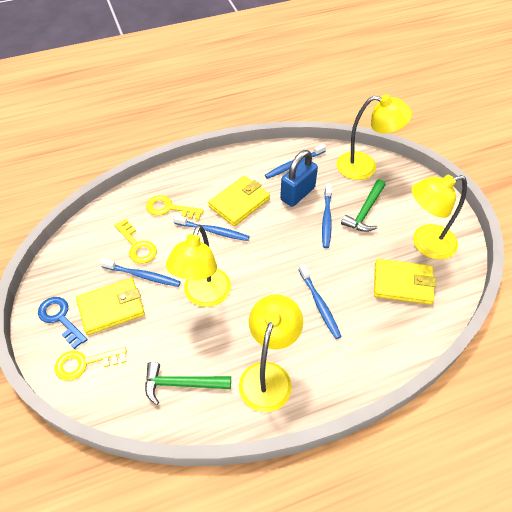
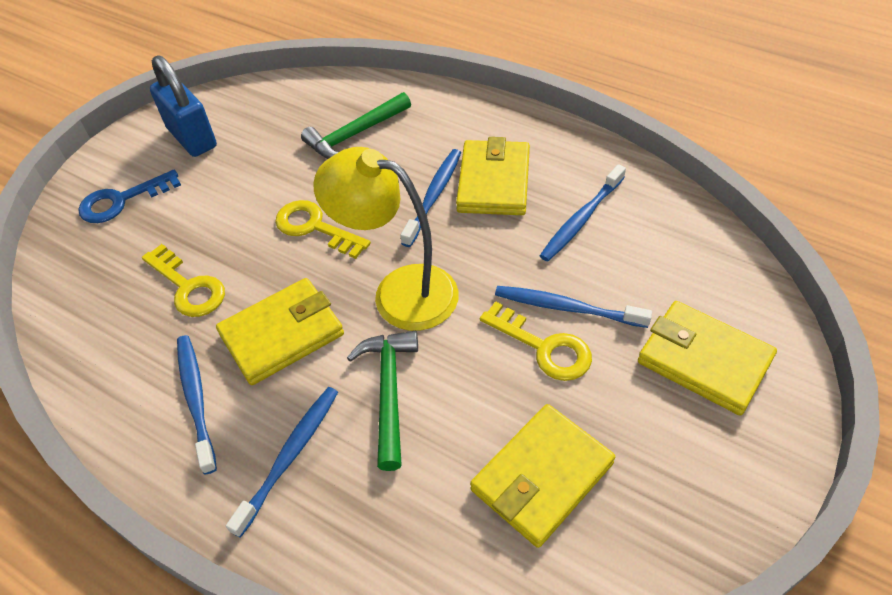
yellow lamp: [166,225,231,307] [239,294,303,412] [337,94,412,180] [412,175,467,260] = 4 -> [313,147,459,331] = 1
yellow wallet: [76,278,145,335] [208,176,270,226] [374,259,436,305] = 3 -> [216,278,344,385] [456,137,530,215] [470,404,615,548] [638,301,777,415] = 4

